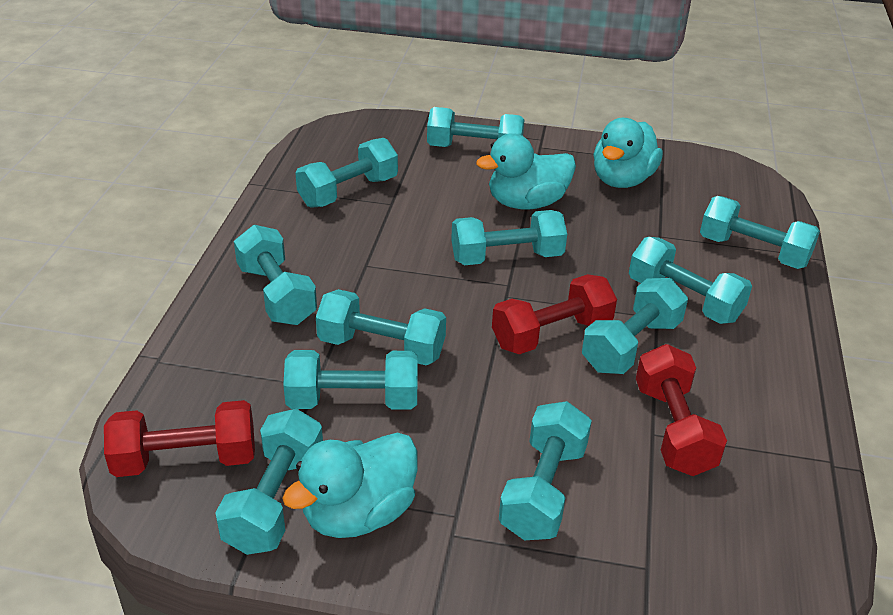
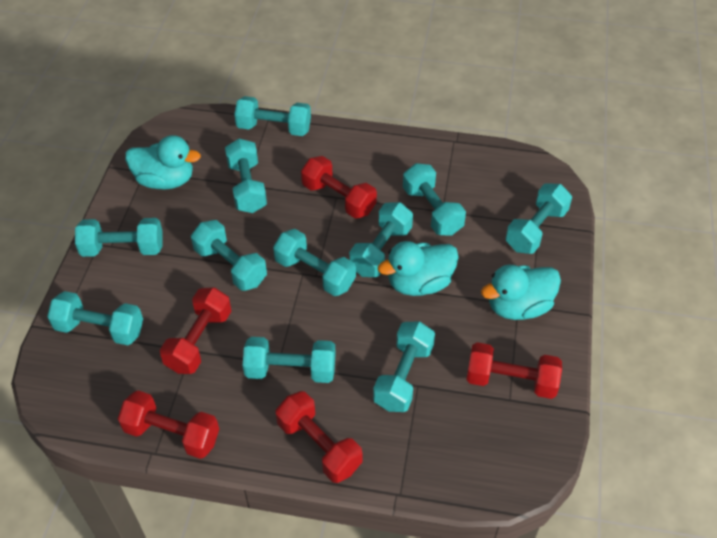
red dumbbell: [104,400,255,477] [492,274,617,354] [636,344,727,476] = 3 -> [118,390,219,459] [160,287,231,374] [275,391,362,483] [301,156,377,219] [466,342,562,399] = 5

